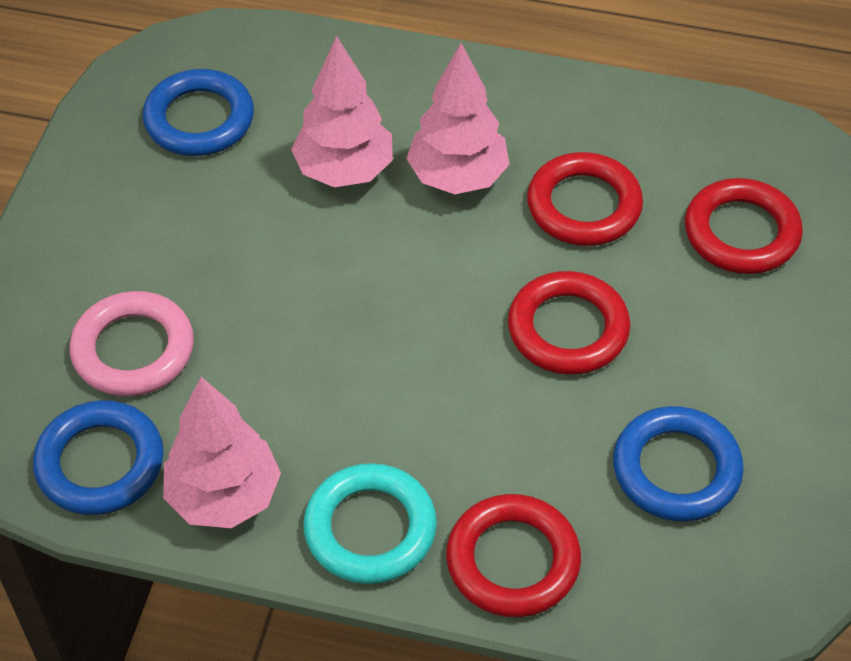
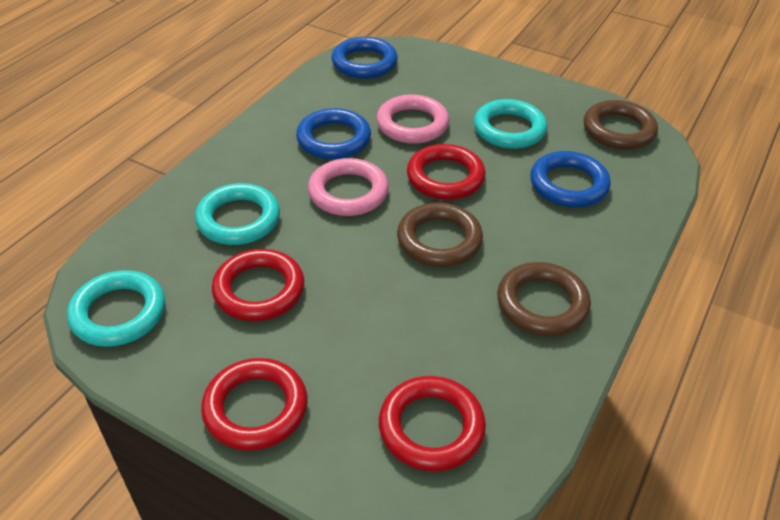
brown ring: none = 0 -> [397,203,483,267] [497,262,591,336] [584,100,658,149] = 3
pink ring: [70,291,194,396] = 1 -> [308,158,389,216] [376,94,449,144] = 2
pink tree: [163,377,281,528] [291,36,393,187] [406,43,509,194] = 3 -> none = 0
turquoise ring: [303,463,437,584] = 1 -> [67,270,165,347] [195,183,280,245] [474,99,547,149] = 3

